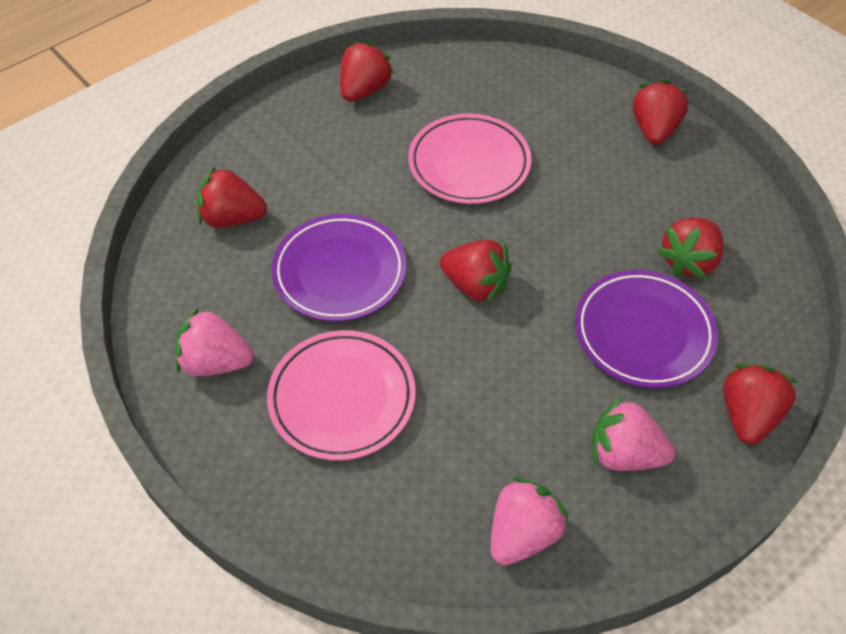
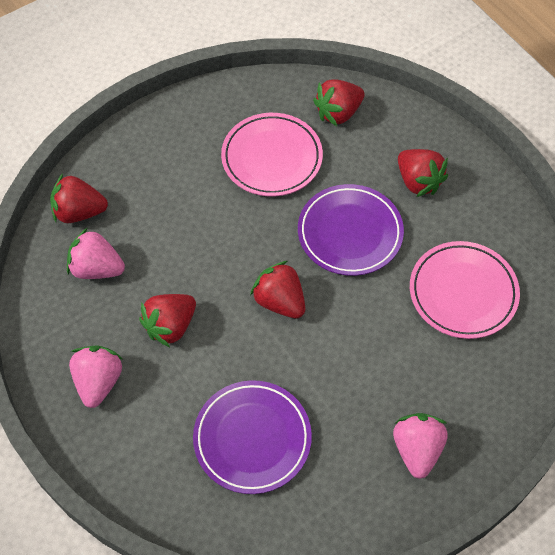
red strawberry: [197,166,267,228] [340,41,395,102] [440,240,511,304] [633,80,689,145] [657,218,724,279] [723,364,798,445] = 6 -> [50,174,108,223] [139,294,196,347] [250,261,305,318] [313,79,365,126] [398,149,448,197] = 5

